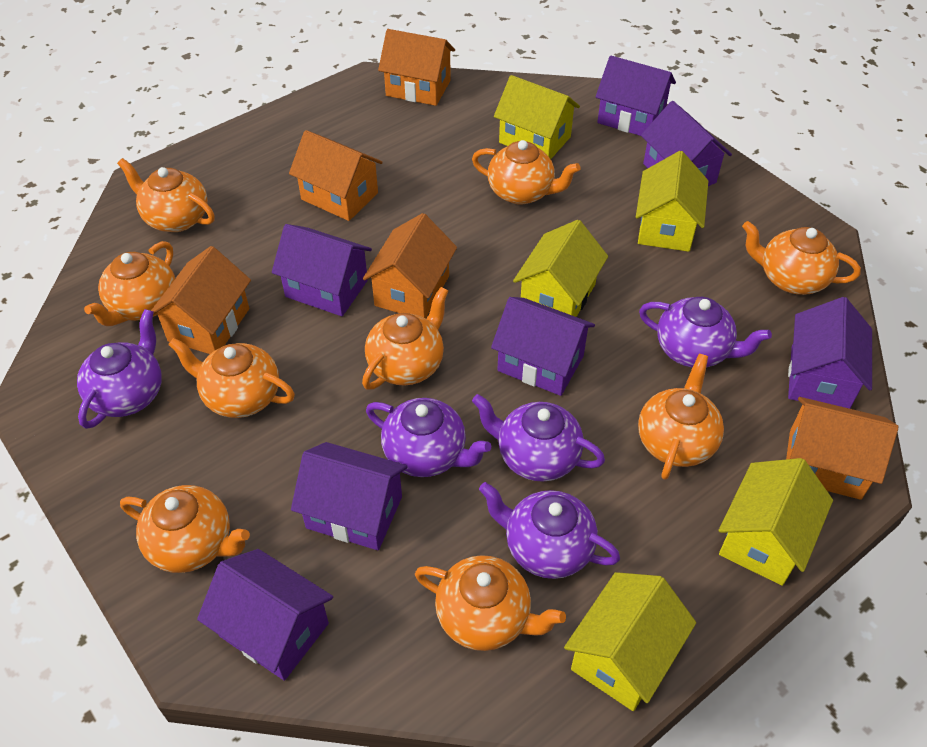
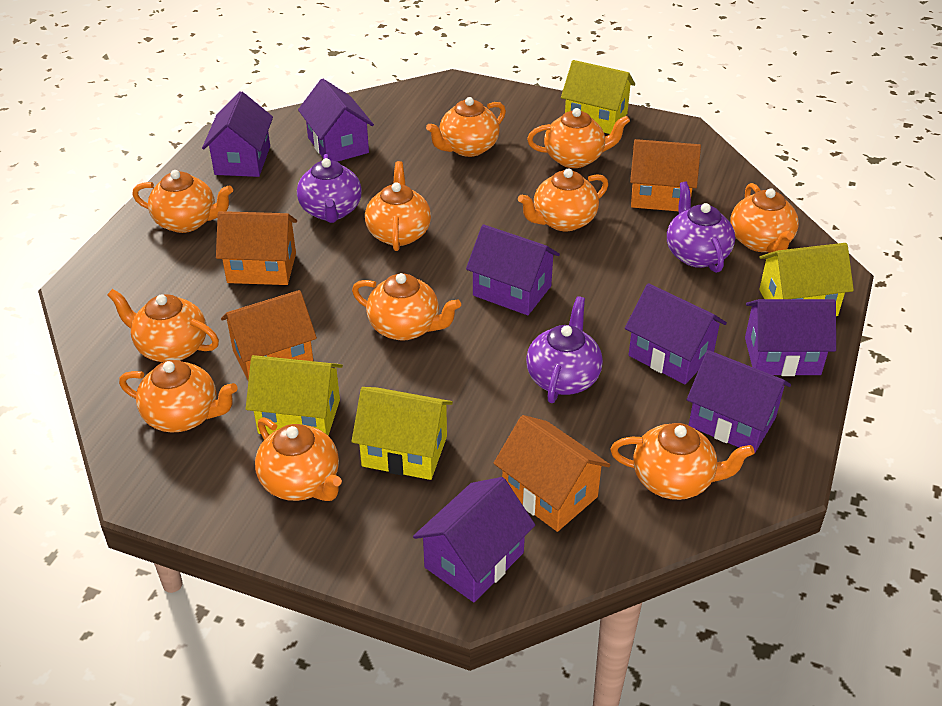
orange house: [151,246,251,354] [289,130,383,221] [363,213,457,319] [378,29,455,106] [786,397,898,500] = 5 -> [216,211,297,285] [221,290,317,381] [493,415,610,532] [630,139,701,211] = 4
orange teapot: [84,241,175,326] [117,158,215,232] [120,485,250,573] [168,338,295,418] [362,287,448,390] [415,555,566,651] [472,140,580,205] [638,354,724,480] [742,221,861,295] = 9 -> [107,289,219,362] [119,360,238,432] [132,170,233,233] [255,417,342,501] [352,273,461,341] [365,161,431,251] [426,97,506,157] [518,168,608,231] [527,108,630,168] [610,423,755,500] [730,183,799,253] = 11
purple teapot: [77,309,162,429] [366,398,491,477] [472,394,605,482] [479,482,620,579] [639,297,772,368] = 5 -> [297,154,362,223] [526,296,603,403] [667,182,735,273] = 3
yellow house: [494,75,580,159] [513,220,608,317] [564,572,696,711] [636,151,708,252] [719,458,833,586] = 5 -> [246,355,343,436] [352,387,453,480] [561,60,635,134] [759,243,854,316] = 4

